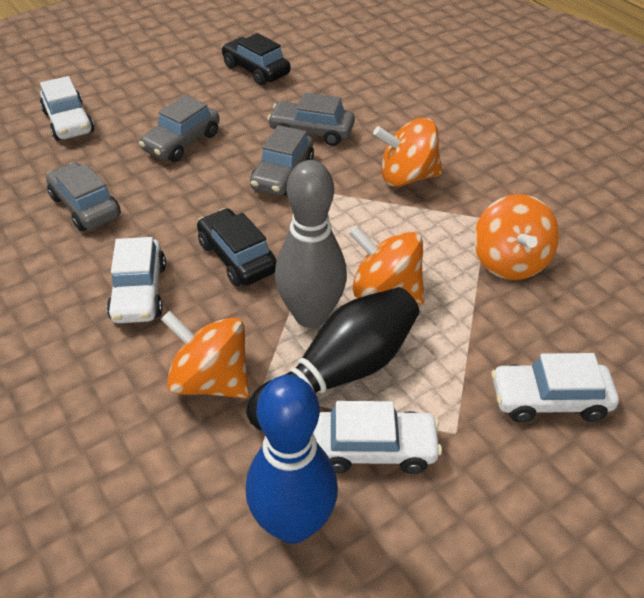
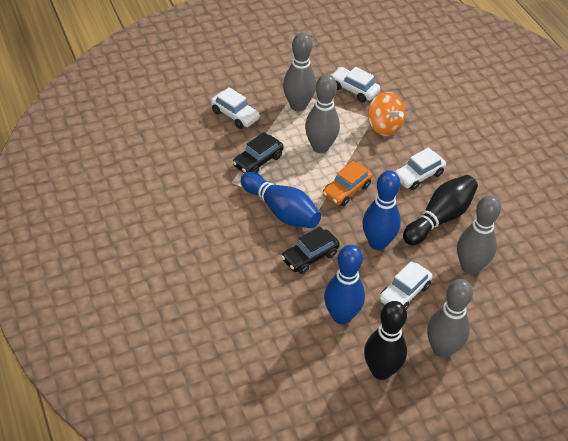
black bowling pin: [246,287,419,430] = 1 -> [364,301,407,380] [403,175,478,245] = 2
blue bowling pin: [246,375,338,544] = 1 -> [241,172,321,228] [324,245,365,324] [363,170,401,250] = 3
grey bowling pin: [275,160,347,328] = 1 -> [283,33,316,111] [305,74,340,153] [427,279,473,358] [457,195,501,275] = 4
grey car: [46,162,121,231] [139,95,220,162] [250,125,314,196] [267,92,355,146] = 4 -> none = 0
orange car: none = 0 -> [322,161,373,206] = 1
orange spinning top: [161,311,249,398] [349,225,424,305] [373,118,443,187] [474,194,559,280] = 4 -> [368,92,405,136] = 1

